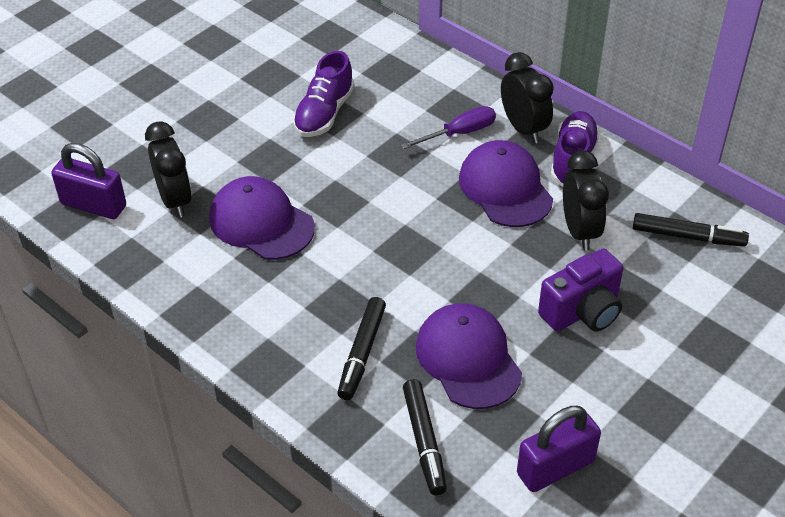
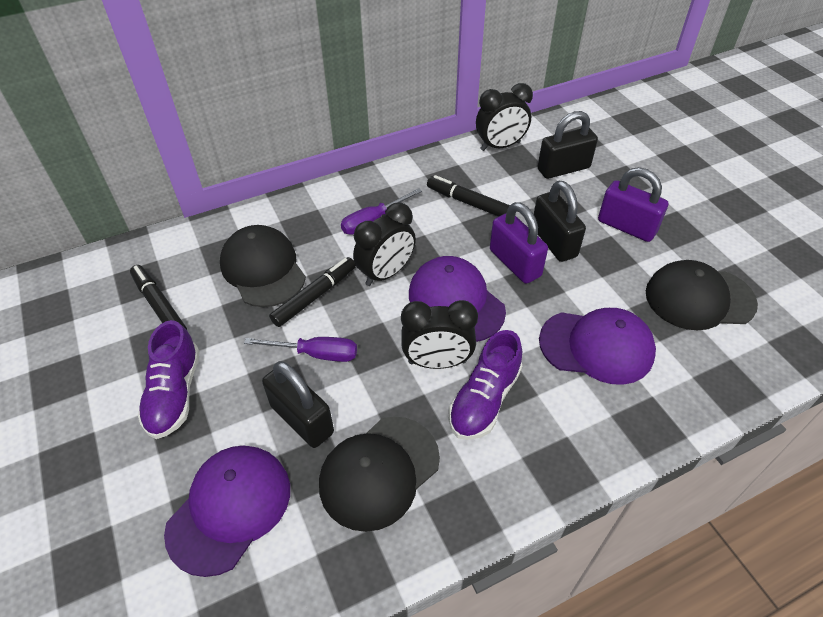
black cap: none = 0 -> [220,225,306,307] [319,417,440,532] [646,260,758,330] = 3
black padlock: none = 0 -> [262,361,334,448] [534,181,586,262] [538,111,598,179] = 3
purple camera: [538,249,623,332] = 1 -> none = 0
purple screwdriver: [401,106,496,149] = 1 -> [244,337,357,362] [341,188,422,235] = 2

